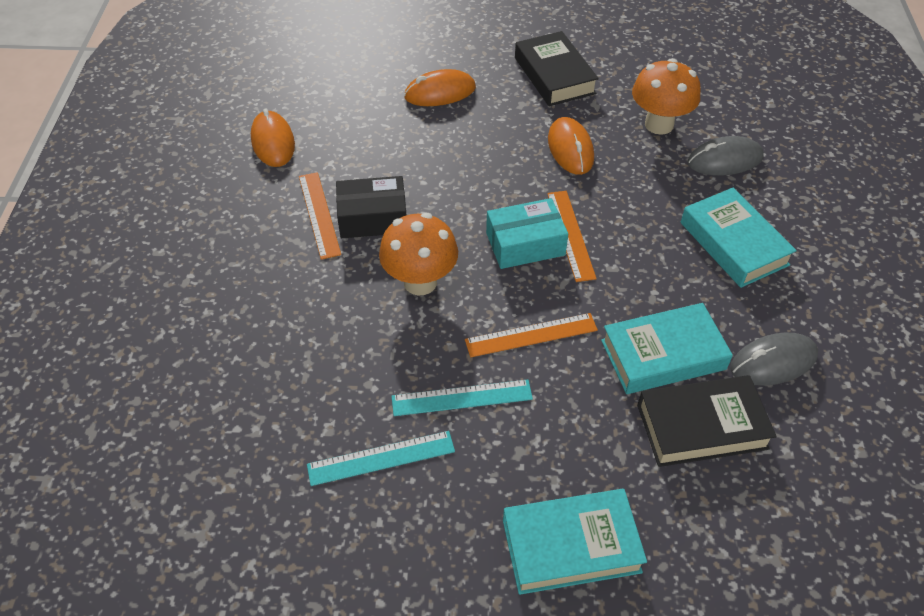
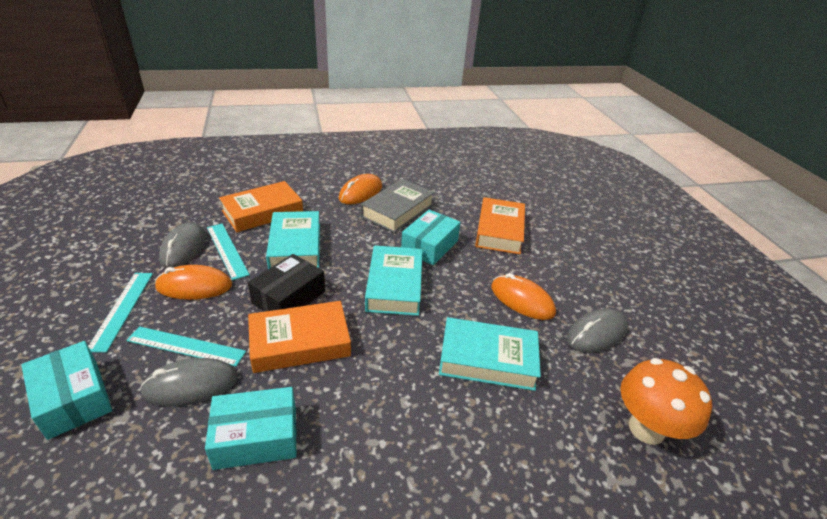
black book: [515,31,599,106] [637,375,777,467] = 2 -> none = 0
grey book: none = 0 -> [361,179,434,233] = 1
grey mouse: [687,136,764,175] [730,332,818,386] = 2 -> [140,358,238,406] [159,223,206,268] [567,308,628,353] = 3
orange book: none = 0 -> [219,181,303,232] [248,301,351,373] [475,197,525,254] = 3
orange mushroom: [379,213,458,296] [632,58,700,135] = 2 -> [620,358,712,445] = 1
orange ruler: [299,172,341,260] [465,313,598,357] [547,191,597,282] = 3 -> none = 0
turquoise box: [486,198,568,269] = 1 -> [21,341,112,440] [205,387,296,470] [401,210,461,265] = 3
turquoise ruler: [307,431,455,486] [392,380,533,416] = 2 -> [88,273,153,353] [126,326,246,367] [207,224,250,280] = 3

